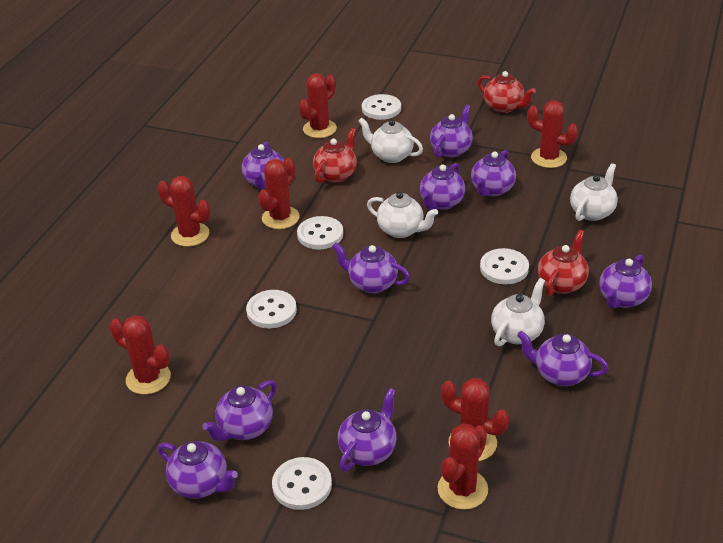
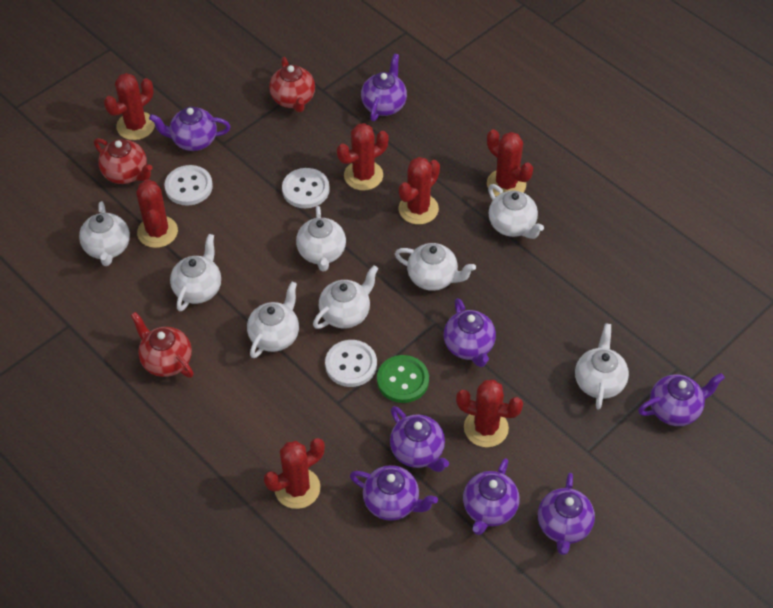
green button: none = 0 -> [377,355,429,403] = 1
purple teapot: [158,441,238,499] [202,380,277,441] [242,142,284,189] [332,243,410,293] [338,388,397,471] [420,163,465,210] [430,104,473,158] [471,150,516,197] [517,331,609,386] [599,255,652,309] = 10 -> [149,107,230,151] [350,465,438,521] [361,53,407,121] [390,406,449,472] [444,298,496,367] [463,458,519,535] [538,473,595,555] [638,373,725,426] = 8
white button: [246,290,297,328] [272,457,332,510] [297,216,343,250] [362,94,401,120] [480,248,529,284] = 5 -> [165,165,213,206] [282,168,330,208] [325,340,377,387] = 3
white teapot: [359,118,423,163] [367,192,438,238] [491,278,545,346] [570,163,618,221] = 4 -> [79,201,130,266] [170,234,221,311] [247,281,299,358] [296,206,346,272] [313,265,378,329] [395,243,476,291] [488,184,544,239] [575,323,629,410] = 8

